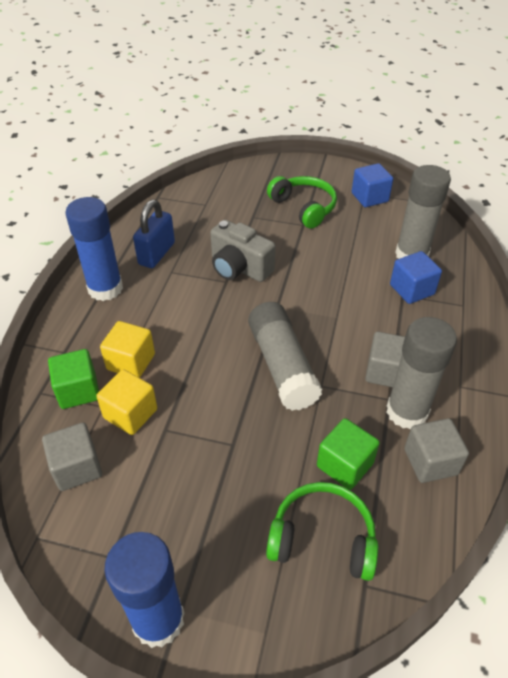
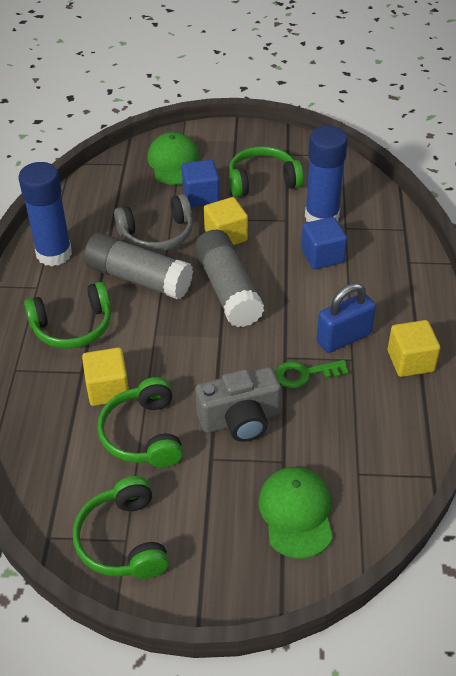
green cap: none = 0 -> [147,132,199,185] [259,467,333,559] = 2
green cube: [48,349,99,409] [317,418,379,490] = 2 -> none = 0
green headphones: [266,482,378,581] [267,176,337,229] = 2 -> [24,282,111,349] [73,476,169,579] [97,377,183,468] [229,146,304,197] = 4
green key: none = 0 -> [275,360,349,389] = 1
grey cube: [42,422,102,491] [365,332,405,387] [404,418,469,483] = 3 -> none = 0
grey glue stick: [248,302,322,411] [386,317,457,429] [395,165,451,259] = 3 -> [84,232,193,299] [194,230,264,327] = 2
grey headphones: none = 0 -> [114,194,193,252] = 1
yellow cube: [96,369,157,435] [100,321,155,378] = 2 -> [82,347,129,406] [204,197,248,245] [388,320,440,377] = 3

